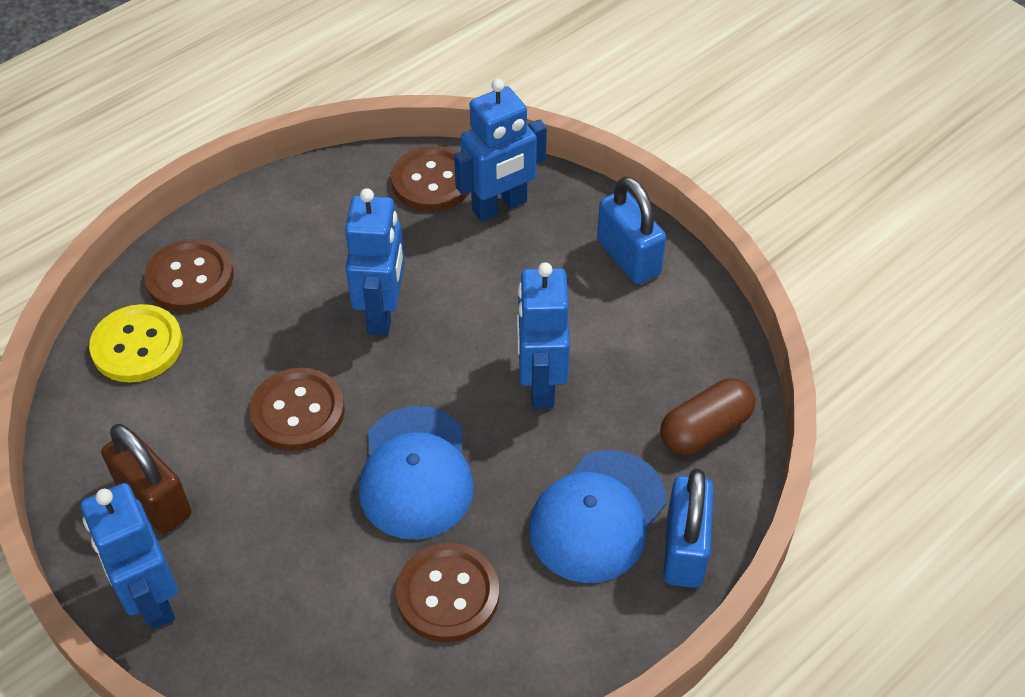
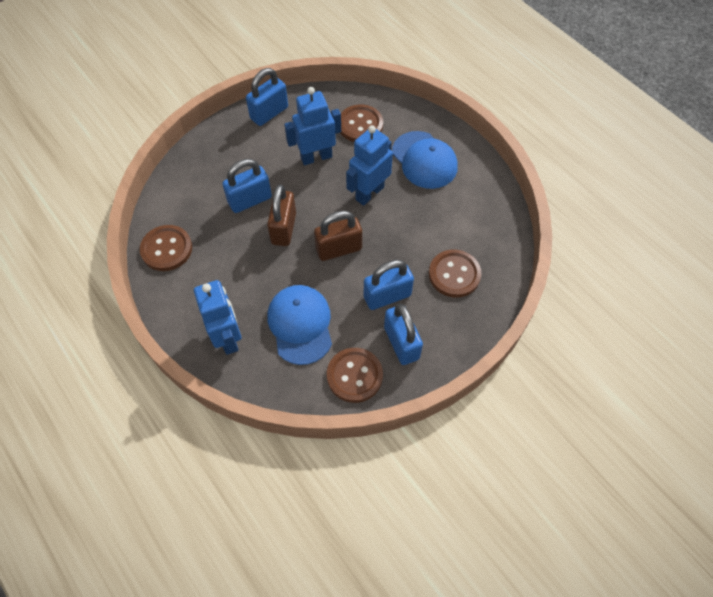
blue padlock: [597,176,666,284] [663,469,714,588] = 2 -> [222,159,272,213] [246,68,288,126] [364,260,414,310] [384,303,423,365] = 4
blue robot: [81,483,178,629] [345,188,405,336] [454,79,547,221] [517,262,570,409] = 4 -> [194,280,241,355] [284,87,341,165] [346,125,393,206] = 3
brown capsule: [660,378,755,455] = 1 -> none = 0
brown padlock: [101,424,191,534] = 1 -> [267,184,296,246] [314,211,362,261] = 2
yellow button: [89,304,183,383] = 1 -> none = 0

